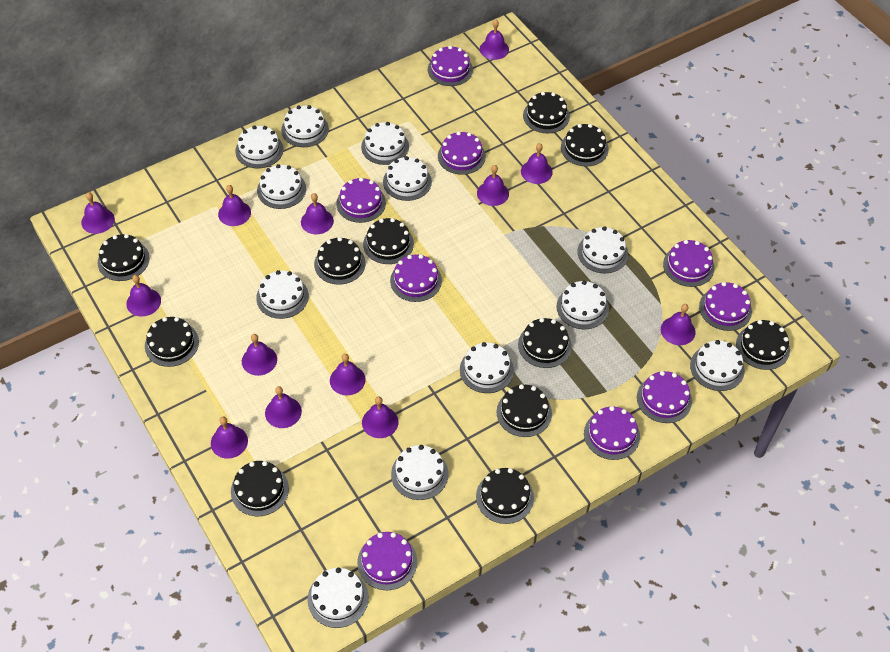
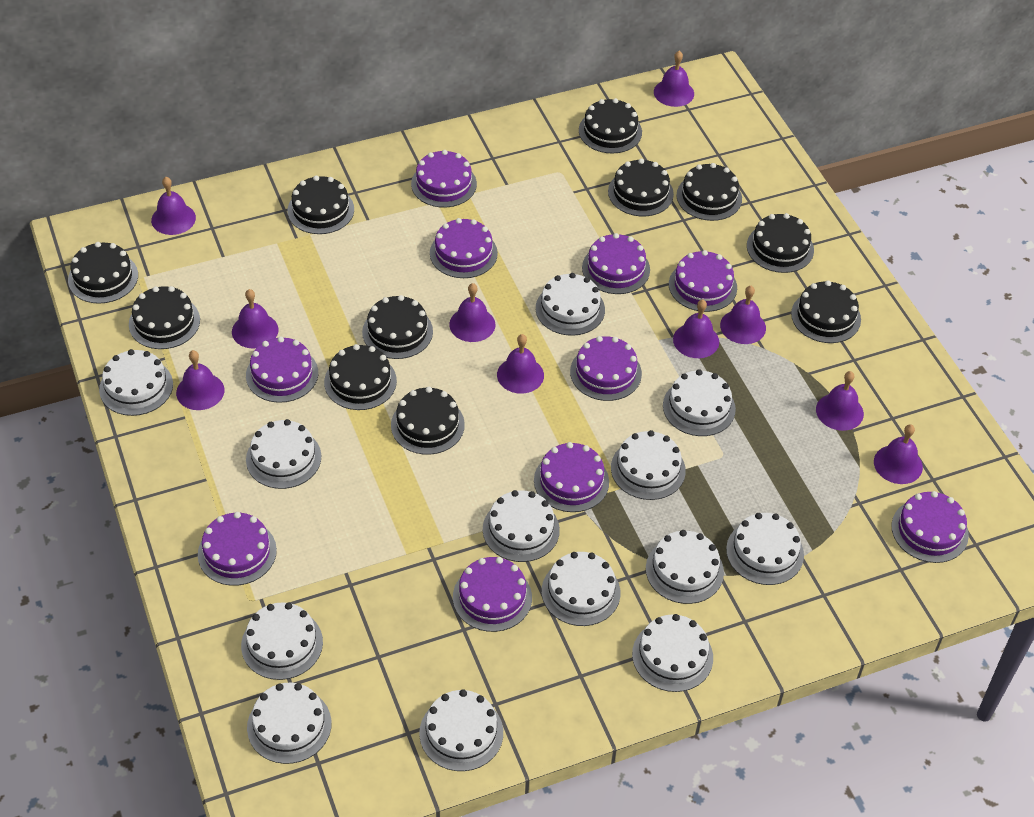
purple bell: [81,192,115,234] [126,275,161,317] [211,417,248,459] [218,185,251,226] [242,334,277,376] [265,386,302,428] [301,193,334,234] [330,354,366,396] [362,396,399,438] [477,165,509,206] [480,20,509,60] [521,143,553,184] [661,304,696,345] = 13 -> [151,177,196,235] [176,350,225,410] [232,289,279,348] [449,283,495,342] [497,334,544,394] [654,51,694,107] [673,300,719,358] [720,286,766,344] [816,371,864,431] [874,424,923,484] = 10
purple cake: [336,177,386,223] [357,532,417,590] [390,254,442,302] [428,46,473,86] [438,131,486,175] [584,406,640,460] [637,371,692,423] [663,240,715,287] [699,282,752,331] = 9 -> [198,512,277,586] [246,337,318,403] [411,150,477,207] [430,218,498,278] [453,557,532,632] [534,442,609,512] [570,336,642,401] [582,233,650,294] [669,250,737,312] [891,491,969,563] = 10
white cake: [235,125,284,168] [256,270,309,319] [257,164,306,209] [281,105,329,147] [307,568,369,628] [361,122,409,165] [383,156,432,201] [391,445,448,500] [460,342,514,393] [556,280,609,329] [578,226,628,273] [690,340,745,391] = 12 -> [99,349,173,416] [241,602,323,680] [246,419,321,489] [247,683,331,764] [419,689,503,771] [483,490,560,562] [536,273,605,336] [542,552,620,626] [611,430,686,500] [632,614,713,692] [646,530,724,604] [663,369,736,436] [726,513,804,585] = 13

